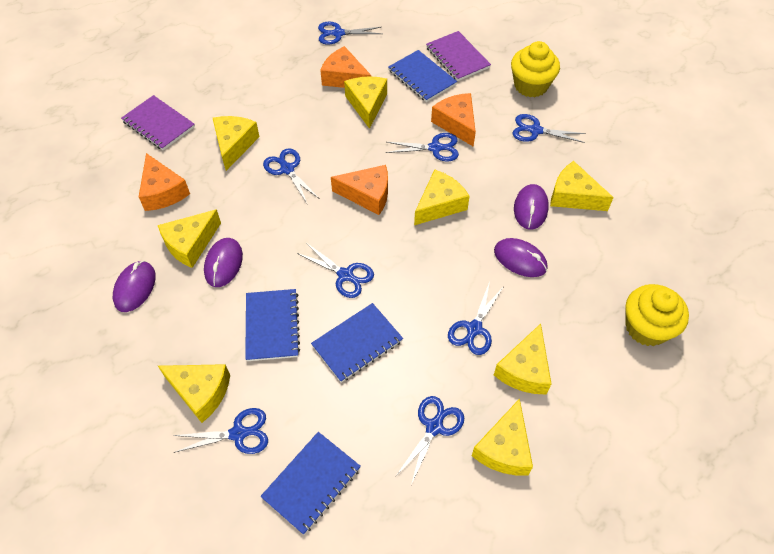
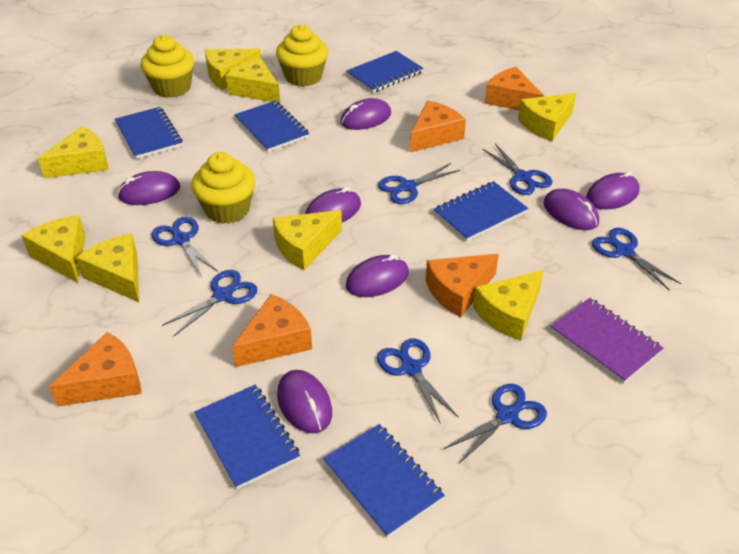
blue notebook: [245,289,300,361] [260,432,361,535] [311,303,403,383] [388,50,457,102] = 4 -> [115,107,182,159] [194,385,300,489] [235,101,309,152] [323,424,445,538] [346,51,423,93] [434,181,528,241] = 6
blue scissors: [173,408,268,454] [263,148,320,205] [297,243,374,298] [318,22,382,45] [386,133,459,162] [395,396,464,485] [448,281,504,355] [512,114,586,143] = 8 -> [152,217,218,277] [162,270,257,336] [377,338,459,424] [378,163,460,204] [444,384,547,464] [483,144,552,195] [592,228,681,290] = 7
orange cheese: [139,153,190,211] [320,46,371,88] [331,165,388,215] [431,93,476,147] = 4 -> [49,332,142,407] [232,294,312,367] [410,100,466,152] [426,254,499,317] [485,67,544,110] = 5
purple mouse: [113,261,156,312] [204,238,243,287] [494,238,547,277] [514,184,549,230] = 4 -> [117,171,180,205] [277,370,332,433] [305,187,361,222] [341,98,391,130] [346,254,409,297] [544,189,599,230] [586,171,640,209] = 7
purple notebook: [121,95,195,150] [426,31,491,81] = 2 -> [551,298,664,383] = 1
yellow cupcake: [511,41,560,97] [625,284,689,346] = 2 -> [141,35,195,98] [191,152,255,224] [276,25,328,87] = 3

